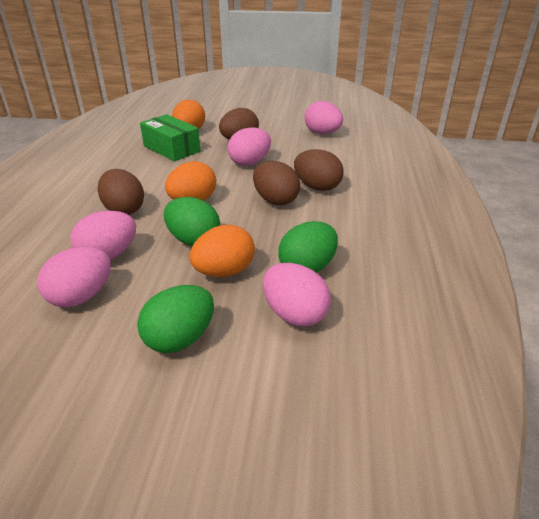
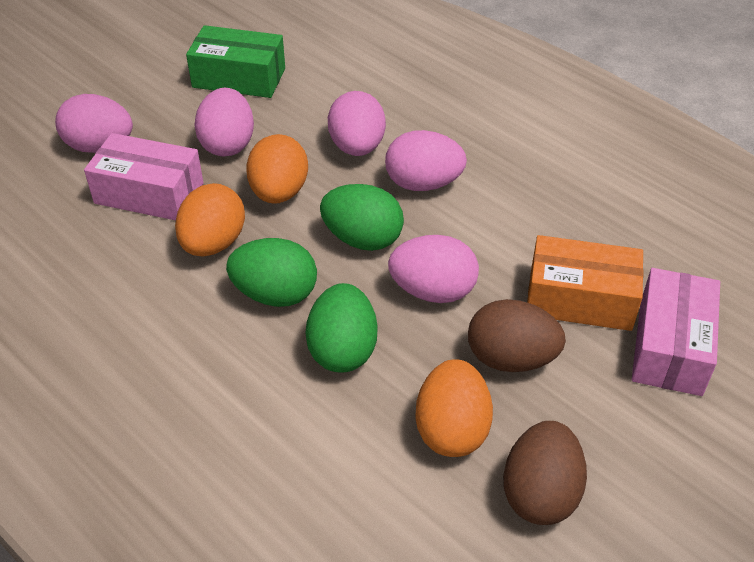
brown egg: [98,169,144,215] [219,108,259,140] [253,161,300,205] [294,149,344,191] = 4 -> [468,299,566,372] [503,421,587,525] = 2
orange box: none = 0 -> [527,235,644,331] = 1
pink box: none = 0 -> [84,133,204,221] [632,268,720,396] = 2

